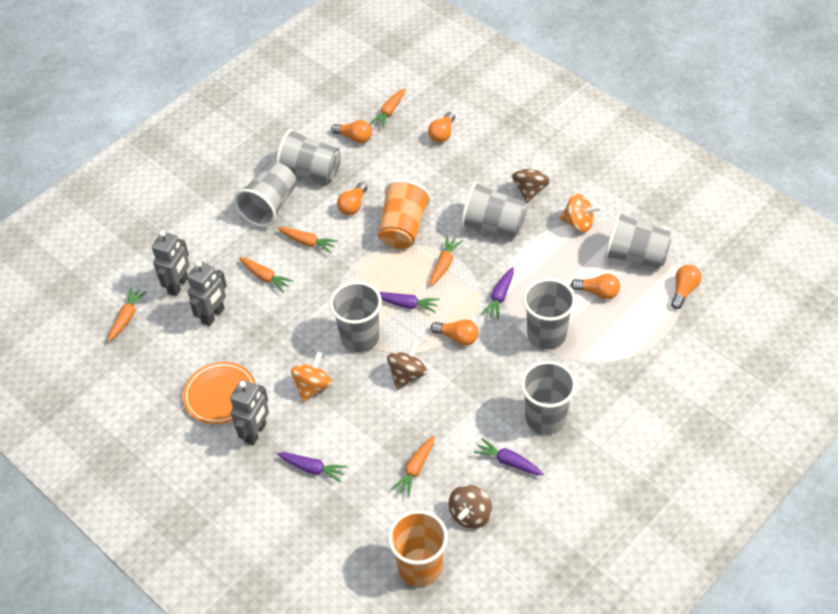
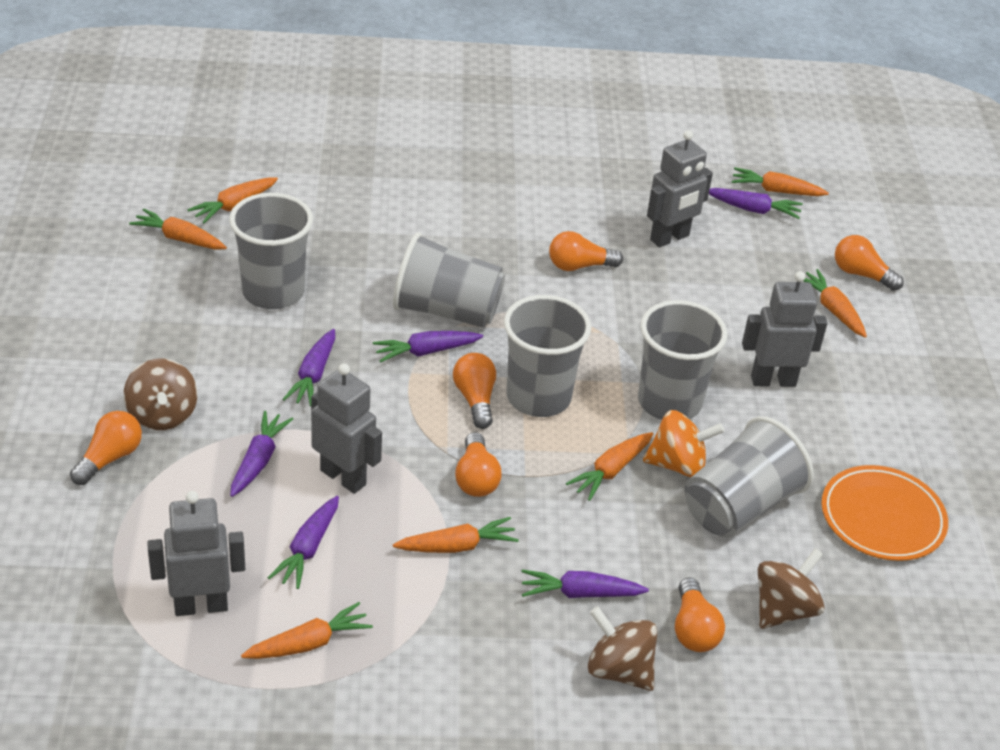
grey cup: [234,162,297,227] [276,129,341,183] [329,281,382,352] [461,181,527,238] [521,361,576,434] [523,278,576,350] [604,212,672,269] = 7 -> [229,193,313,309] [393,232,505,328] [504,295,591,417] [638,300,727,420] [685,416,814,538] = 5
grey robot: [152,230,190,296] [187,261,227,326] [230,380,269,445] = 3 -> [147,491,245,616] [311,363,382,494] [647,130,713,247] [742,271,827,387] = 4
orange carrot: [108,288,146,341] [239,257,294,292] [278,227,338,253] [369,88,406,129] [391,436,435,497] [430,236,463,286] = 6 -> [129,209,227,250] [187,177,278,223] [241,602,373,659] [393,517,519,553] [566,432,653,501] [731,167,829,196] [803,269,867,338] = 7
orange cup: [378,180,431,249] [388,510,448,587] = 2 -> none = 0
orange spinning top: [291,351,332,403] [560,194,602,232] = 2 -> [643,410,724,477] = 1
purple carrot: [277,452,347,483] [379,292,440,313] [474,438,544,475] [482,267,514,319] = 4 -> [230,411,293,497] [268,496,339,589] [283,329,335,406] [373,331,483,362] [521,570,649,598] [709,188,803,219] = 6

